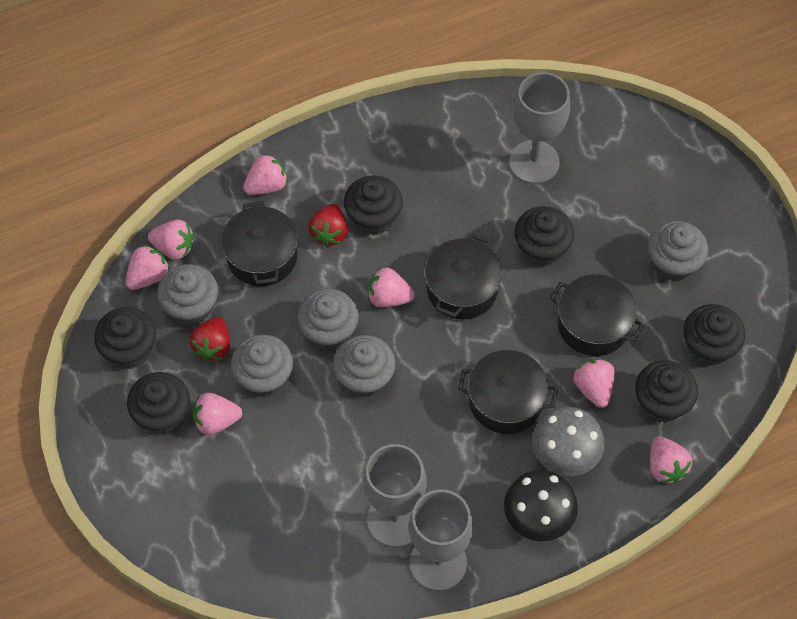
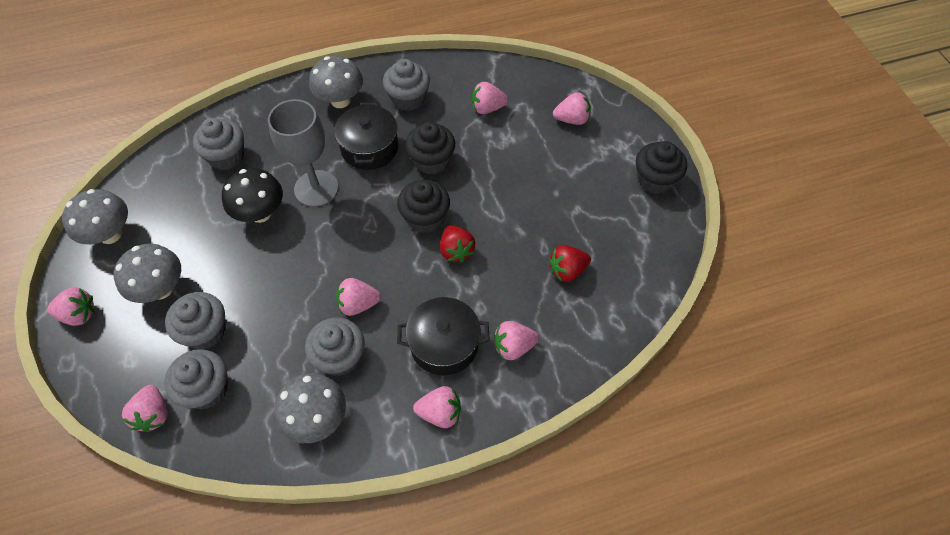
black cupcake: [94,307,156,369] [127,372,190,435] [344,175,403,235] [514,206,574,267] [635,360,698,423] [683,304,745,366] = 6 -> [397,180,450,233] [405,122,455,175] [636,141,687,194] = 3
black pot: [222,201,298,287] [425,234,502,320] [458,350,558,434] [550,274,644,356] = 4 -> [334,103,398,170] [397,297,490,376] = 2
grey goblet: [364,444,427,547] [409,489,473,591] [509,72,570,184] = 3 -> [268,99,339,207] = 1
grey mushroom: [532,407,605,476] = 1 -> [62,189,128,244] [114,244,181,303] [274,373,346,443] [309,56,363,108] = 4

